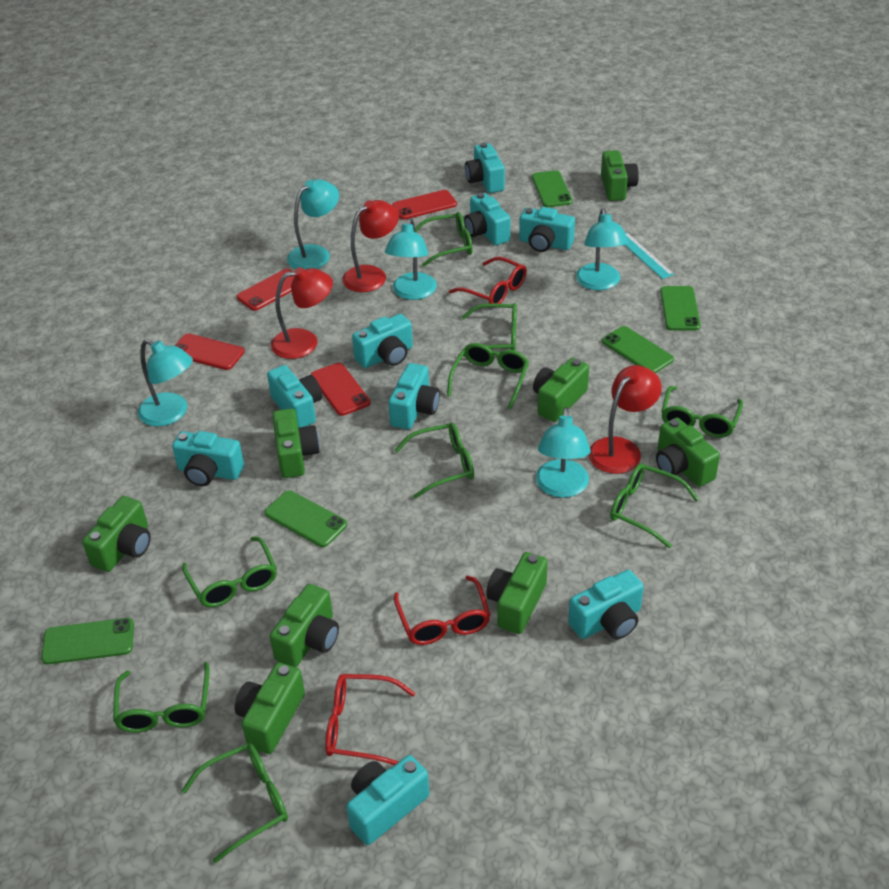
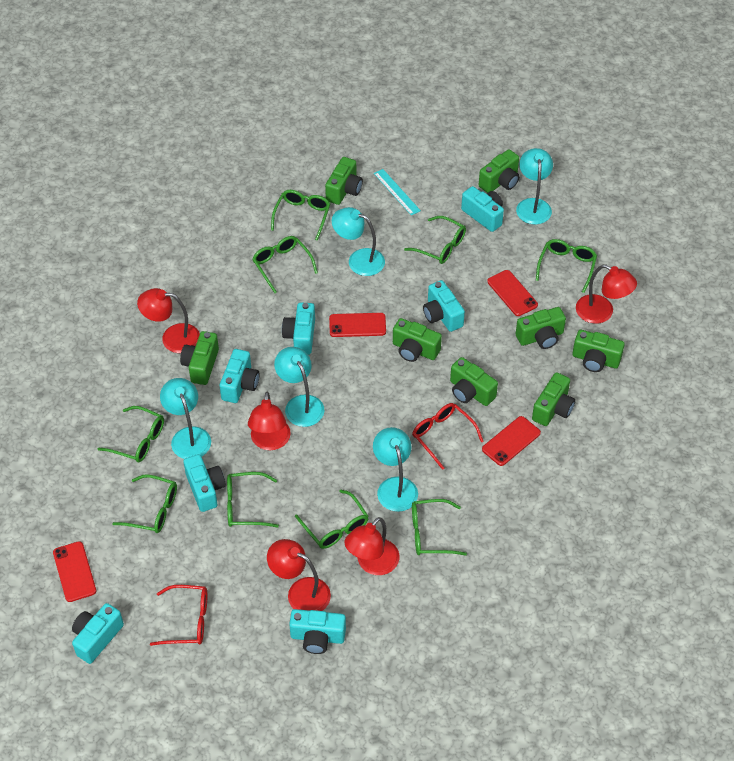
green phone: [41,618,134,664] [264,490,347,547] [532,170,573,207] [602,326,674,373] [660,286,701,331] = 5 -> none = 0
red glasses: [325,674,415,765] [394,576,490,645] [449,257,527,304] = 3 -> [150,585,207,646] [412,403,484,470] = 2
red lamp: [271,267,333,359] [342,200,399,292] [589,365,662,474] = 3 -> [137,288,200,353] [248,392,291,450] [267,539,331,611] [344,517,399,575] [576,265,637,324] = 5
turquoise camera: [172,431,244,486] [267,365,322,428] [346,755,429,845] [352,314,413,368] [388,363,440,429] [464,193,510,245] [465,142,505,193] [519,207,575,252] [568,570,644,639] = 9 -> [72,603,124,664] [183,454,226,512] [219,349,259,403] [282,302,315,355] [289,609,346,654] [423,280,465,332] [461,186,504,232] = 7

